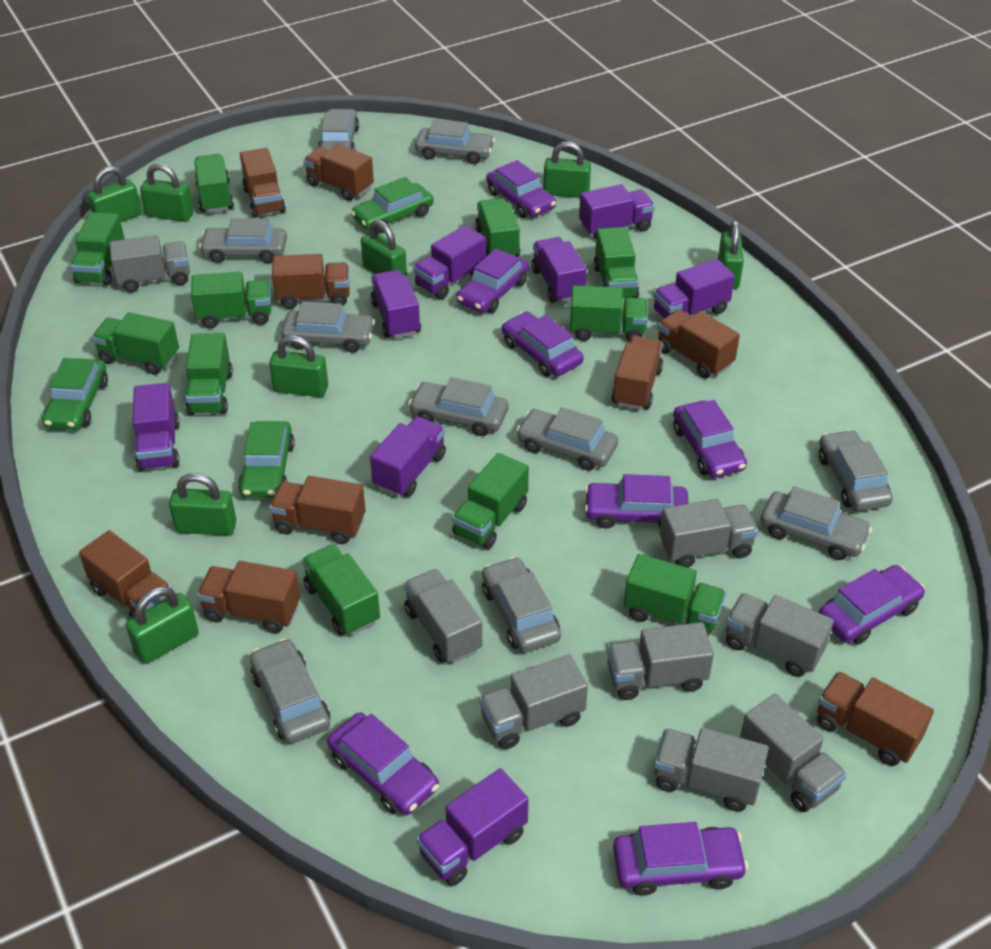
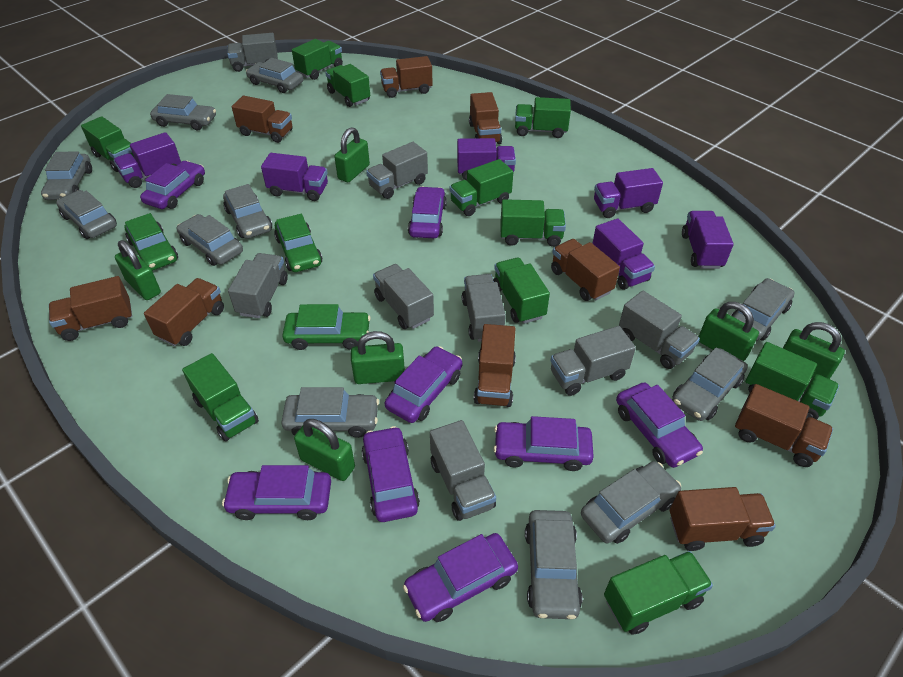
green padlock: [87,166,142,222] [126,587,199,664] [140,164,193,222] [169,473,237,536] [269,335,328,397] [361,220,407,275] [543,141,591,198] [718,220,744,289] = 8 -> [115,240,161,300] [294,419,355,481] [334,127,370,183] [351,331,405,384] [699,302,759,361] [783,322,845,379] = 6
green truck: [70,212,125,286] [92,312,179,375] [185,333,233,415] [191,272,271,329] [194,154,234,213] [302,544,380,636] [452,453,529,549] [475,198,520,257] [570,285,648,342] [593,227,639,299] [624,554,726,637] = 11 -> [81,116,134,172] [182,353,259,441] [292,39,343,80] [325,64,370,107] [450,159,513,216] [493,258,550,324] [501,199,566,247] [515,97,571,138] [604,551,713,635] [745,342,839,419] = 10
grey car: [199,218,287,263] [250,639,330,744] [281,302,375,353] [318,109,359,150] [408,377,509,436] [415,119,495,164] [482,557,561,653] [516,407,618,471] [761,486,872,560] [819,430,893,511] = 10 -> [41,151,92,200] [56,190,117,239] [150,94,216,130] [177,214,243,266] [223,184,272,239] [246,58,303,93] [281,387,379,438] [525,510,582,619] [581,461,681,544] [672,347,748,421] [731,278,795,341] = 11
purple truck: [132,383,180,471] [370,270,421,339] [370,417,446,497] [413,225,486,299] [416,768,529,886] [531,237,587,303] [579,184,655,239] [653,259,735,318] = 8 -> [114,132,181,188] [261,153,328,201] [457,138,516,181] [592,219,655,290] [594,168,663,218] [682,211,734,269] = 6

